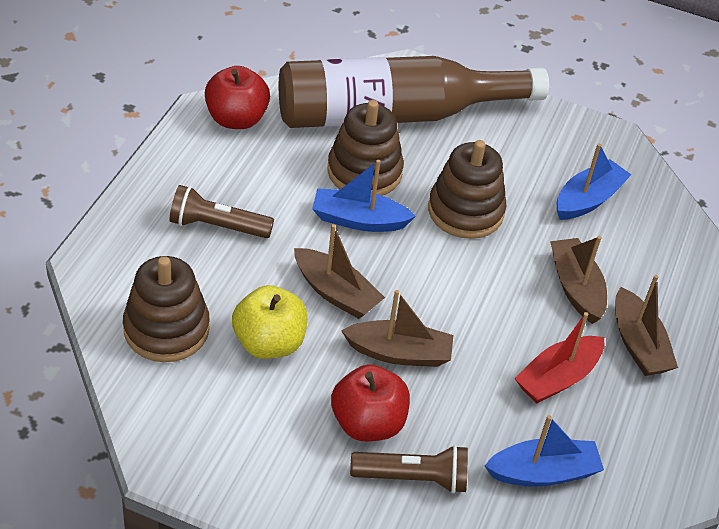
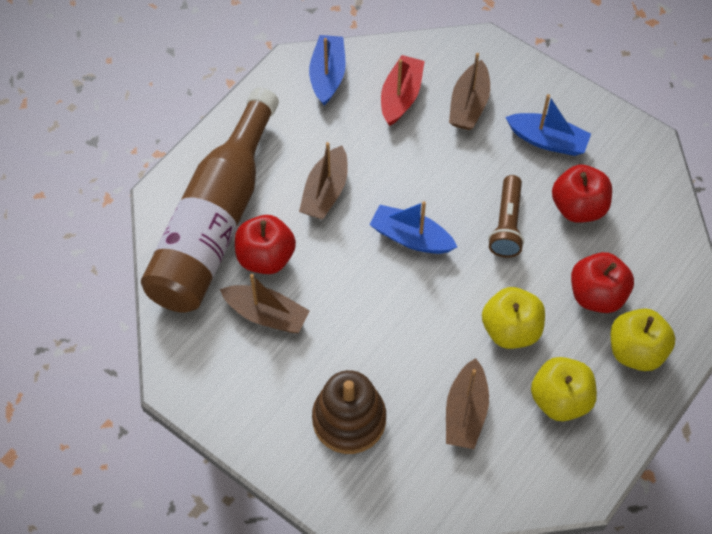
brown flashlight: [169,185,274,238] [350,445,468,493] = 2 -> [488,175,524,258] = 1
brown stacking toy: [123,256,210,362] [327,100,404,196] [428,140,506,239] = 3 -> [312,370,386,454] = 1
red apple: [205,66,270,129] [331,364,410,441] = 2 -> [235,215,296,274] [552,165,612,223] [571,252,634,313] = 3
yellow apple: [232,285,308,359] = 1 -> [482,287,545,349] [531,357,597,421] [611,308,675,371] = 3

